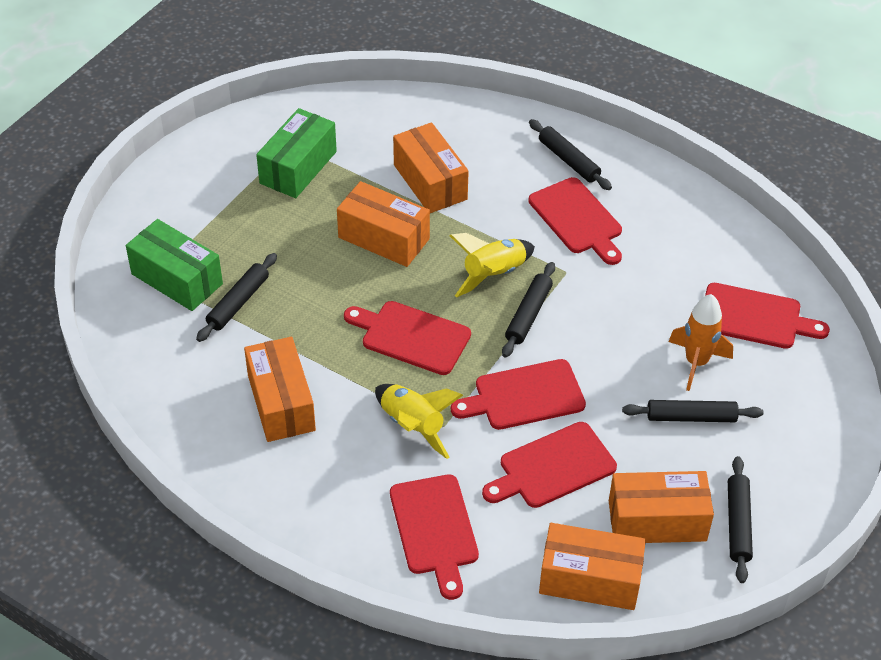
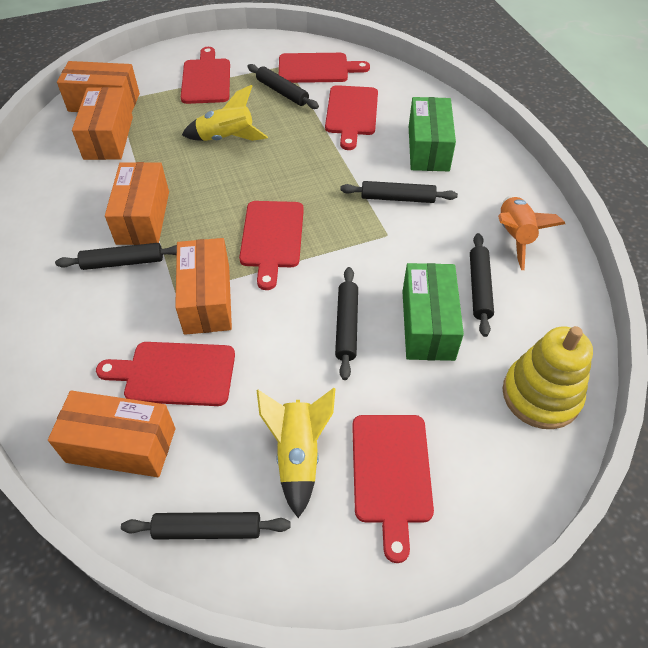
black rolling pin: [196,253,277,342] [502,262,555,358] [529,119,612,190] [622,400,763,422] [728,456,753,583] = 5 -> [55,243,177,270] [121,512,291,540] [247,64,319,109] [335,267,358,380] [340,181,458,203] [470,233,494,337] = 6
yellow stacking toy: none = 0 -> [503,326,593,429] = 1

